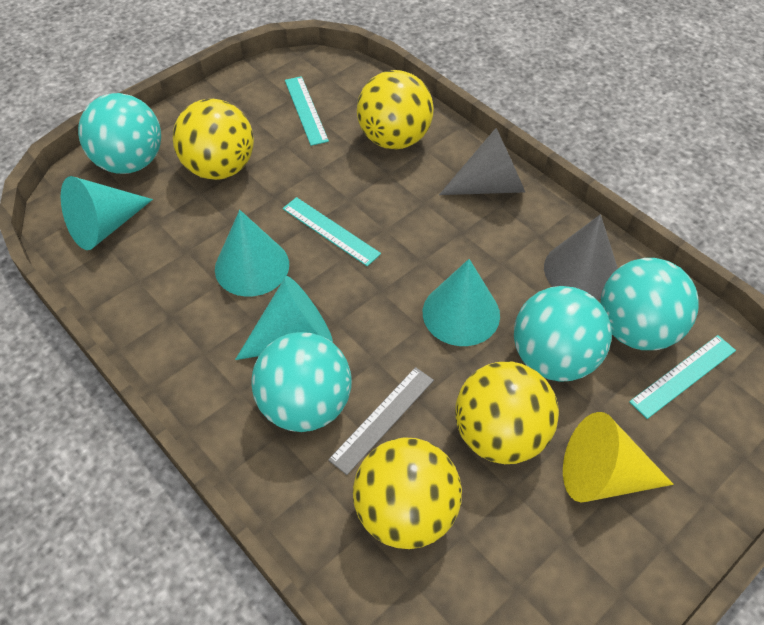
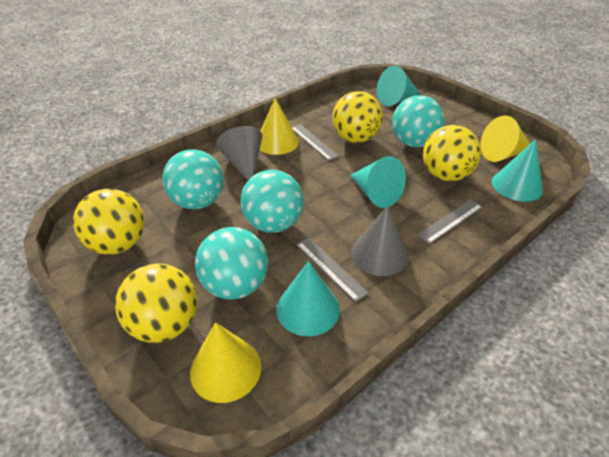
grey ruler: [328,367,434,475] = 1 -> [292,124,339,161] [296,238,369,302] [417,199,483,244] = 3
turquoise ruler: [283,197,381,266] [285,76,329,146] [629,335,736,419] = 3 -> none = 0
yellow cone: [563,412,674,502] = 1 -> [190,322,262,403] [260,98,299,155] [481,115,530,162] = 3

